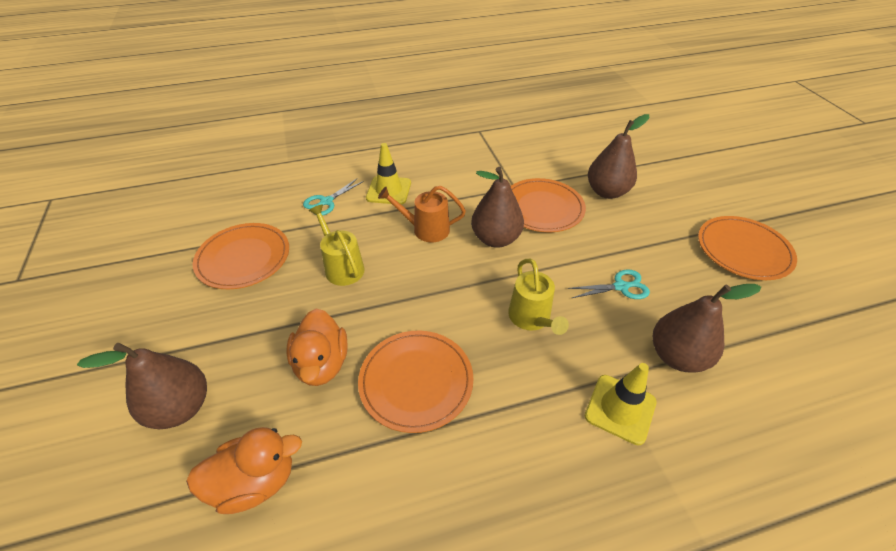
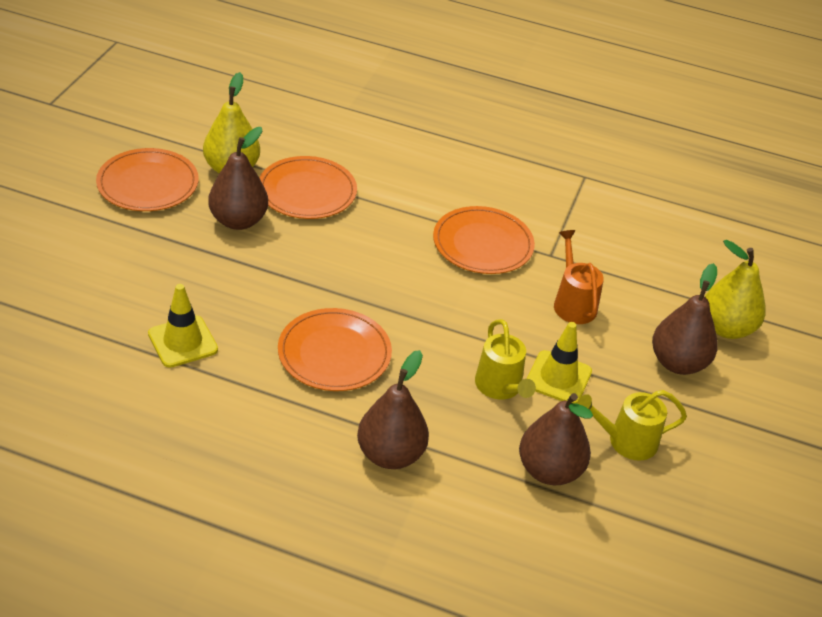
orange duck: [186,427,302,514] [287,309,348,386] = 2 -> none = 0
turquoise scissors: [303,178,364,216] [567,269,650,299] = 2 -> none = 0
yellow pear: none = 0 -> [203,72,260,173] [705,240,766,339] = 2

